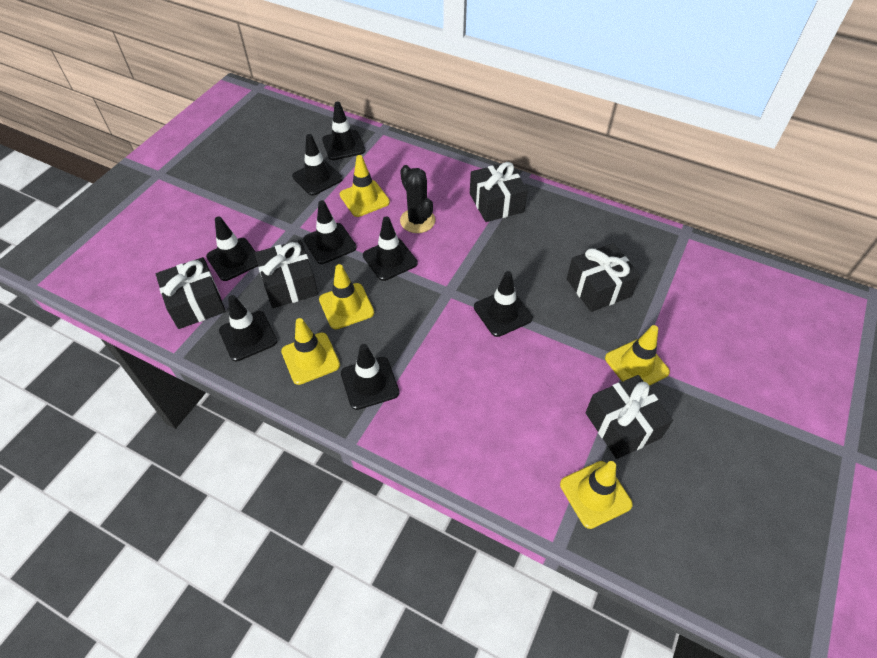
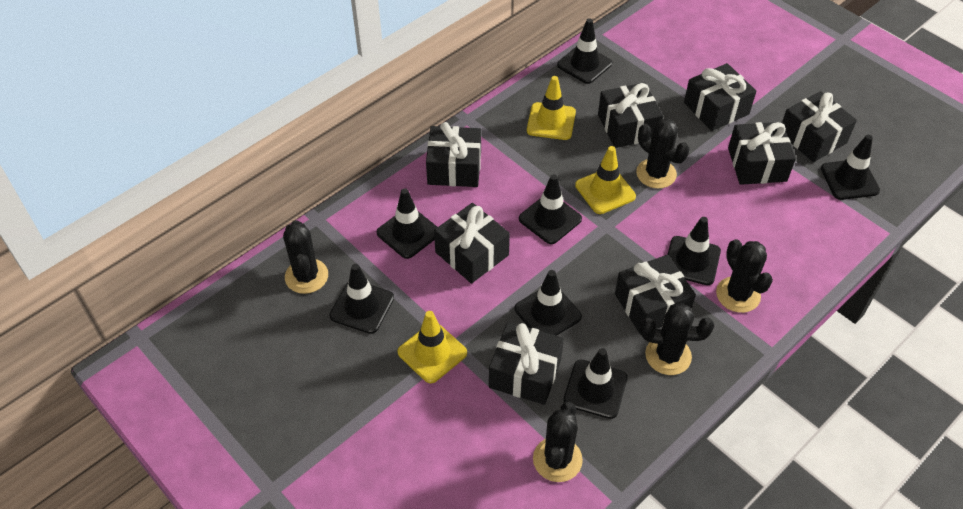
black cactus: [400,165,435,233] = 1 -> [283,220,328,294] [533,402,583,482] [636,118,689,189] [640,303,714,375] [716,239,773,313] = 5
black gift: [156,257,226,329] [255,240,318,308] [470,162,528,222] [567,243,640,312] [585,375,673,459] = 5 -> [426,122,481,187] [434,203,510,284] [489,322,564,405] [598,82,663,148] [615,255,696,335] [684,63,756,131] [728,122,796,185] [782,91,857,162] = 8
yellow traffic cone: [281,318,340,385] [319,264,374,329] [340,155,390,217] [560,461,633,529] [605,325,670,386] = 5 -> [397,311,467,383] [527,76,576,140] [575,146,636,214] = 3

